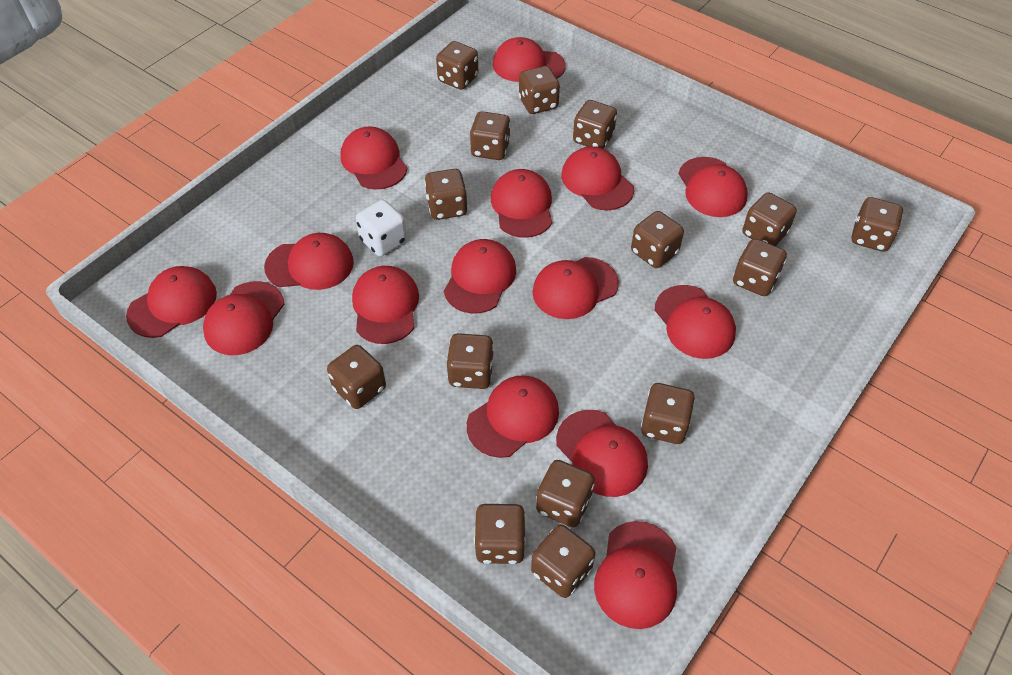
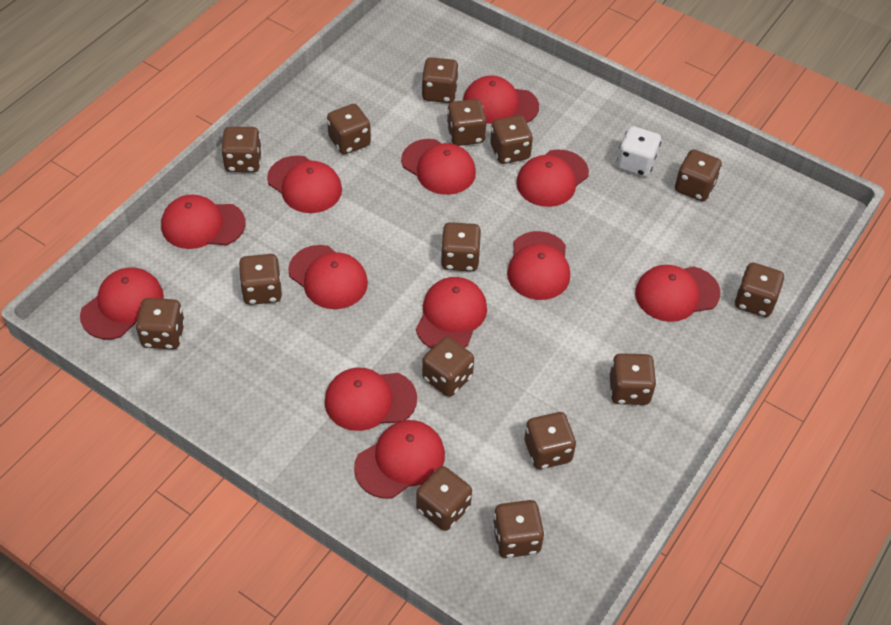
red cap: [126,266,217,338] [203,281,284,355] [264,233,354,290] [341,126,407,189] [352,266,419,344] [444,239,516,314] [467,375,559,458] [491,169,552,238] [493,37,566,82] [532,257,619,319] [556,410,648,497] [561,146,634,210] [594,521,677,629] [655,285,736,359] [678,157,748,217] = 15 -> [80,268,164,339] [161,194,246,249] [267,155,342,213] [288,245,368,309] [325,367,417,431] [354,420,445,499] [401,139,476,195] [416,277,487,349] [463,75,539,124] [507,231,570,300] [516,149,589,207] [635,265,720,322] = 12

